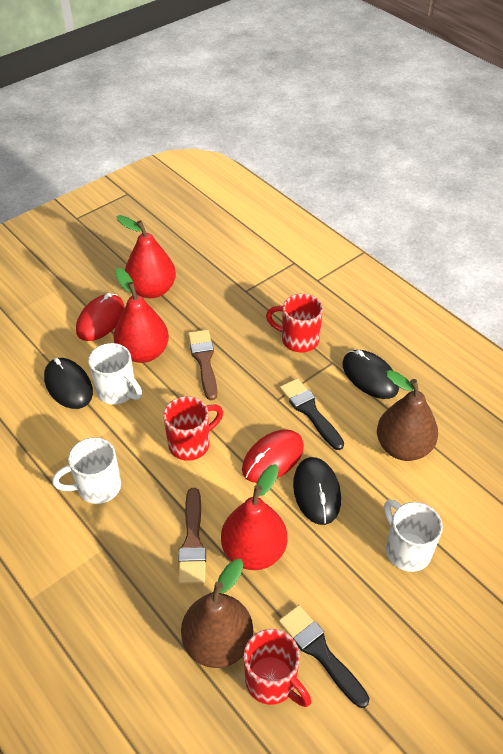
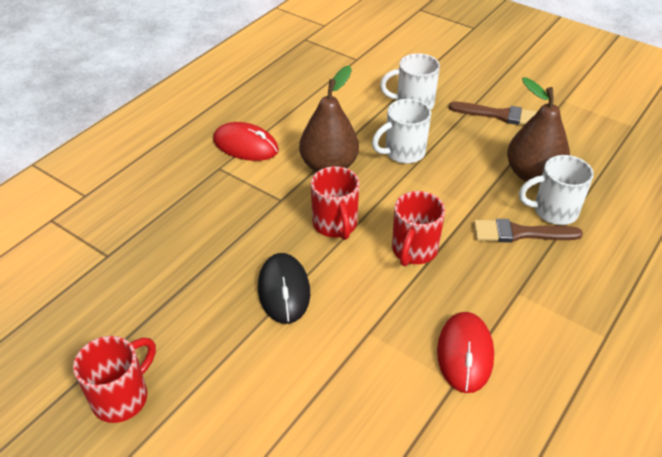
black brush: [279,605,369,708] [280,378,344,450] = 2 -> none = 0
black mouse: [44,358,93,409] [293,457,341,525] [342,350,399,399] = 3 -> [258,253,310,324] = 1
red pear: [114,268,169,363] [116,215,176,298] [221,464,287,570] = 3 -> none = 0

